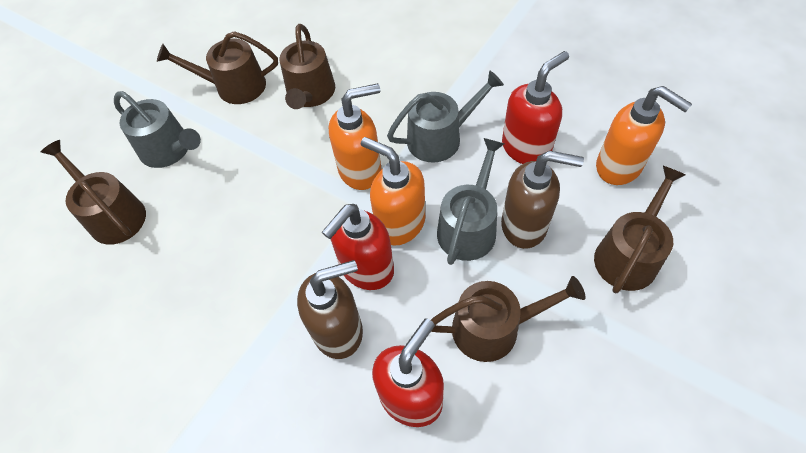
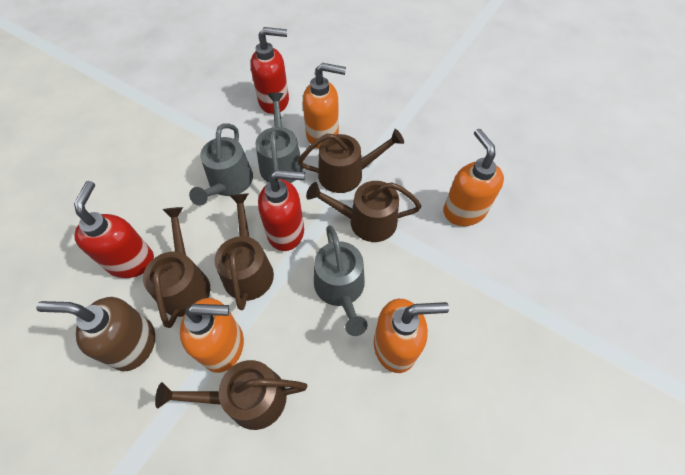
brown soap dispenser: [297,260,363,359] [501,151,584,249] = 2 -> [36,297,155,371] = 1
orange soap dispenser: [329,83,382,190] [361,137,425,246] [596,86,692,185] = 3 -> [180,298,244,373] [303,63,346,148] [374,299,449,373] [443,129,504,226] = 4

